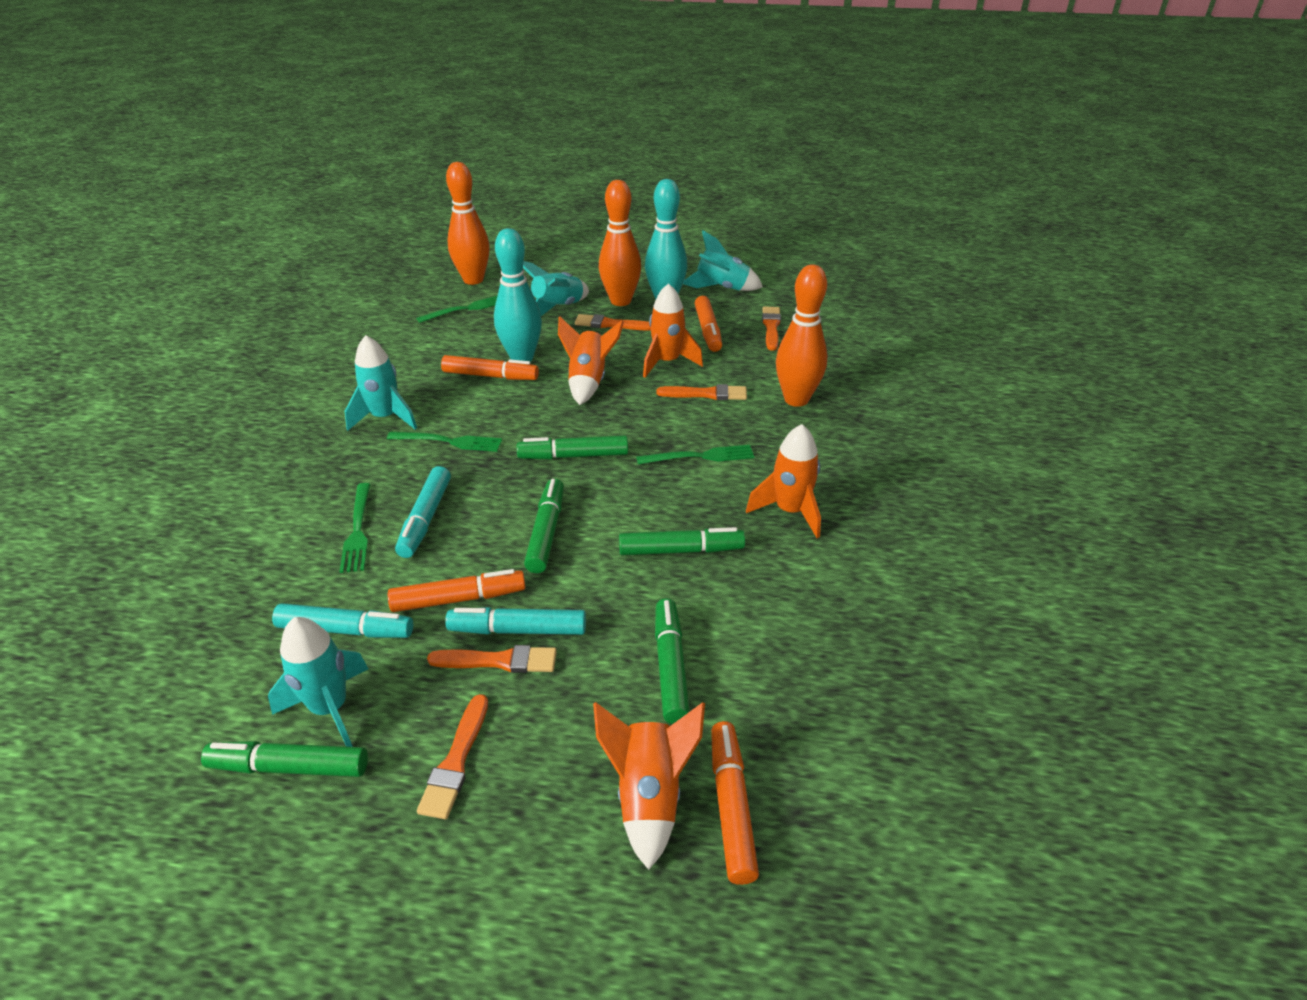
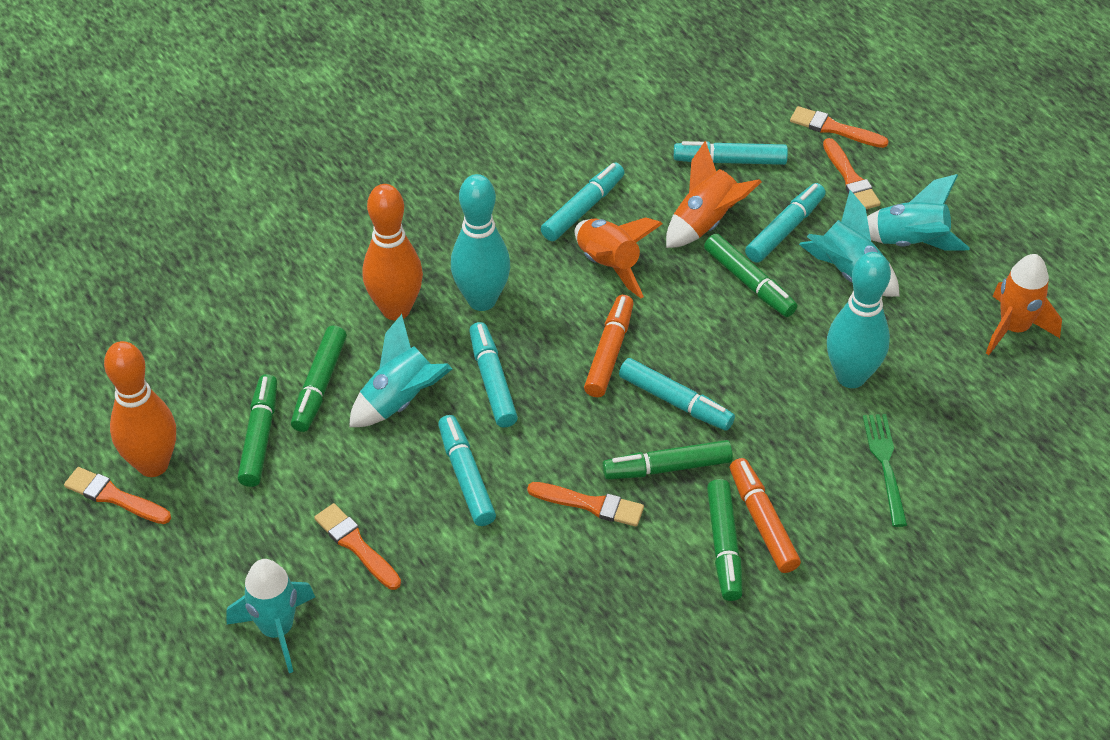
green fork: [339,483,371,573] [387,432,502,452] [416,295,498,323] [636,445,754,465] = 4 -> [863,414,907,527] = 1
orange bowling pin: [446,162,490,285] [599,180,641,306] [776,264,827,407] = 3 -> [104,341,176,477] [363,184,423,320] = 2
orange marker: [388,569,525,612] [441,355,539,380] [695,296,722,352] [711,721,759,885] = 4 -> [584,295,634,397] [730,458,801,573] = 2
orange rocket: [558,316,624,405] [593,702,705,870] [643,283,703,378] [746,424,821,538] = 4 -> [574,217,663,298] [666,141,762,248] [986,254,1062,355] = 3
turquoise marker: [272,603,413,638] [395,466,451,558] [445,607,586,635] = 3 -> [438,415,496,526] [469,322,518,428] [541,163,625,241] [619,358,735,431] [674,141,788,165] [745,183,826,263] = 6

